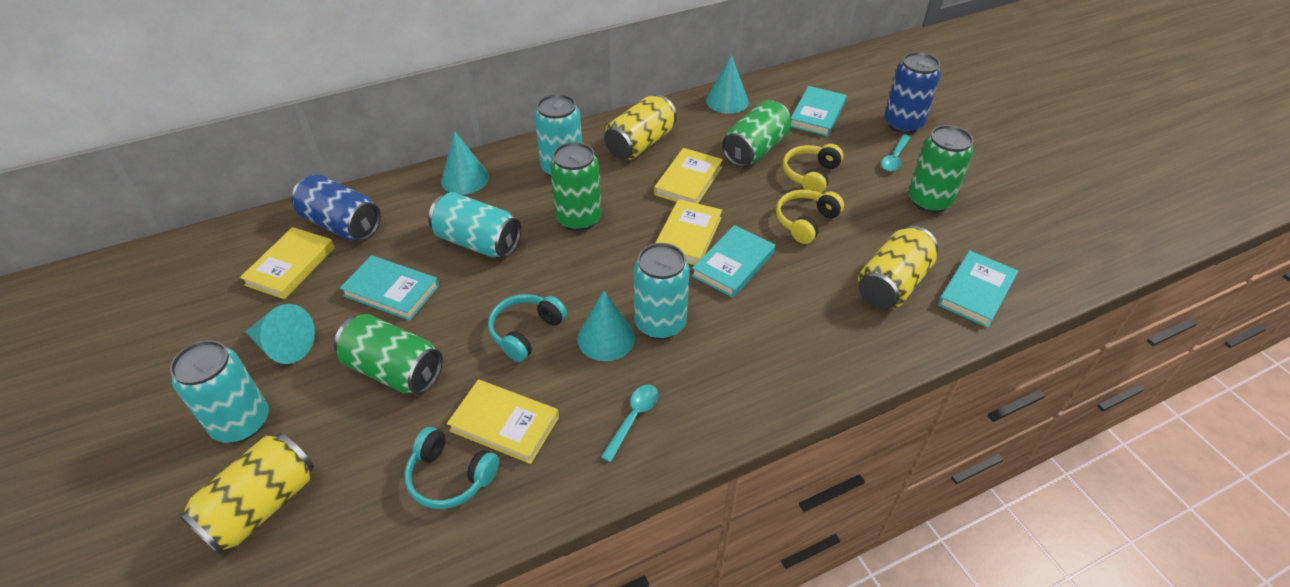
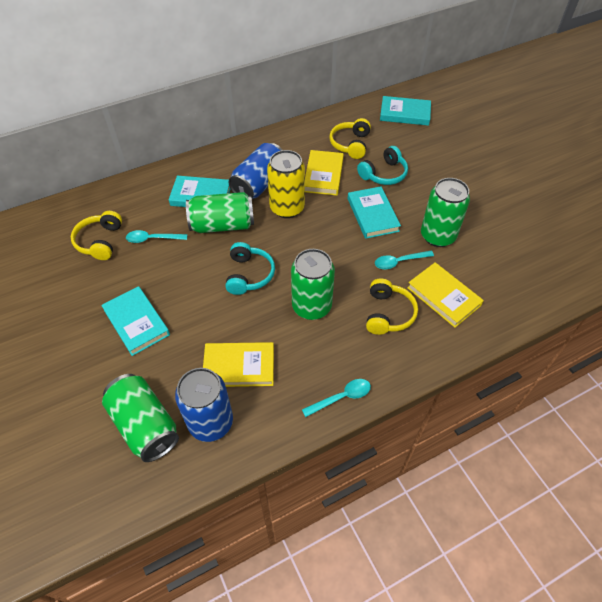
turquoise can: [170,340,269,443] [428,192,521,258] [535,94,582,177] [634,243,690,339] = 4 -> none = 0
turquoise cone: [245,304,315,364] [441,131,489,195] [577,290,635,361] [706,55,749,114] = 4 -> none = 0
turquoise spoon: [601,384,659,462] [881,134,911,171] = 2 -> [126,230,187,243] [302,379,371,417] [375,250,434,269] = 3
yellow book: [240,227,335,299] [447,379,559,464] [654,148,723,204] [655,199,722,265] = 4 -> [203,342,274,387] [305,150,344,196] [407,262,484,328] = 3
yellow can: [179,433,314,555] [604,95,677,160] [858,226,938,309] = 3 -> [267,150,305,218] = 1
yellow headphones: [776,190,844,244] [783,144,843,193] = 2 -> [71,211,122,260] [329,118,371,159] [366,278,418,335] = 3

